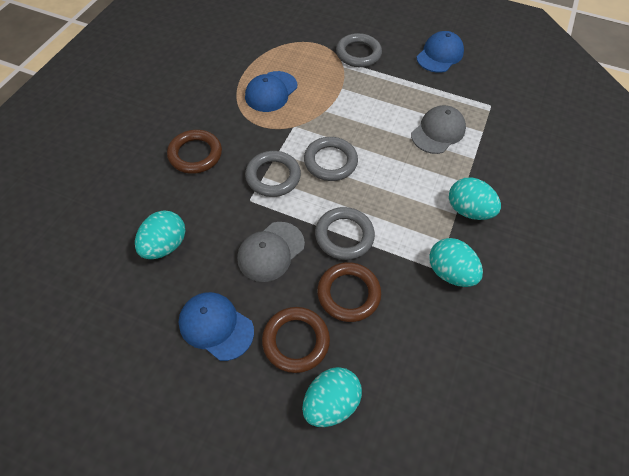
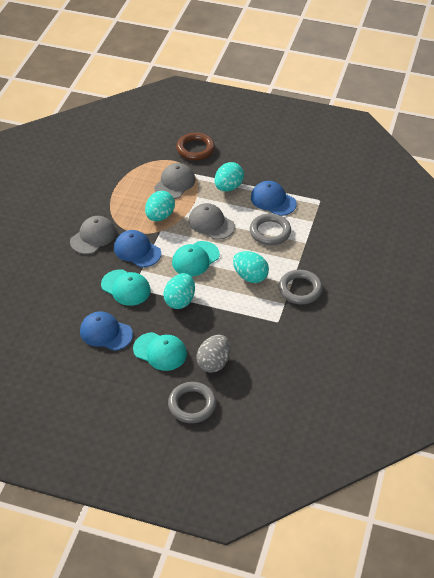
brown ring: [167,130,222,174] [262,307,330,373] [317,262,381,322] = 3 -> [176,133,215,160] = 1
grey cap: [237,222,305,282] [411,105,466,154] = 2 -> [70,216,116,254] [154,163,195,199] [189,203,235,240] = 3
grey egg: none = 0 -> [197,335,230,373] = 1
grey ring: [245,151,301,197] [304,137,358,181] [315,207,375,260] [336,33,382,67] = 4 -> [168,382,216,423] [250,213,291,245] [279,270,322,305] = 3
turquoise cap: none = 0 -> [101,269,150,306] [133,332,187,371] [172,241,220,276] = 3

